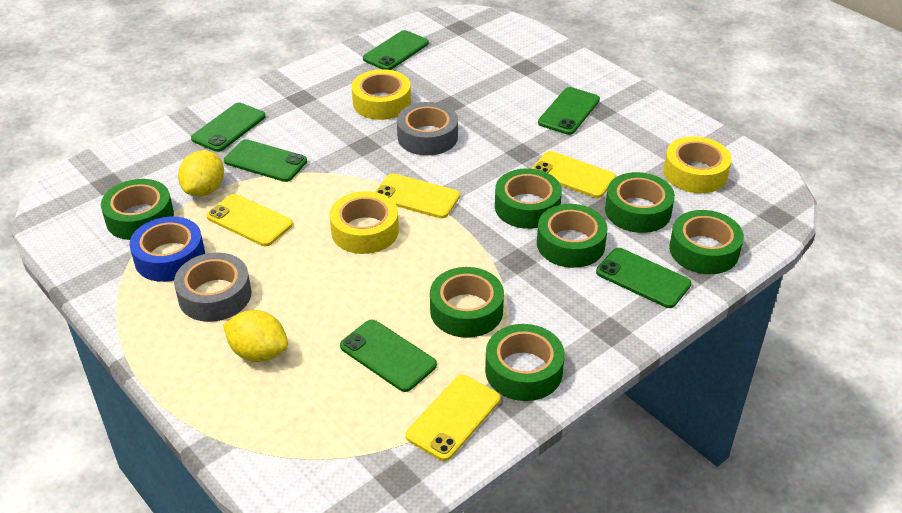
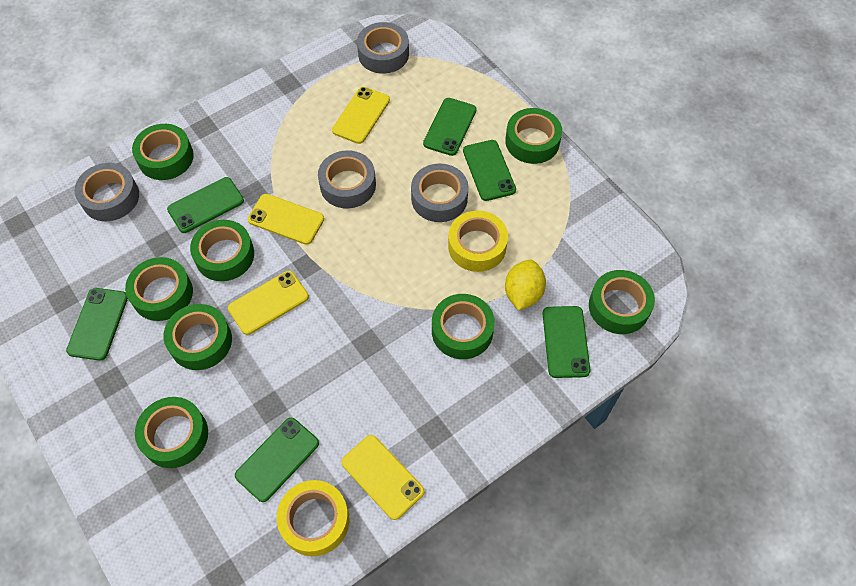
blue tape: [129,216,205,282] = 1 -> none = 0
green tape: [101,179,174,240] [430,267,504,338] [485,324,565,401] [495,168,562,229] [537,204,608,268] [605,172,675,233] [669,210,744,274] = 7 -> [125,257,193,321] [132,124,194,180] [135,397,208,468] [163,304,232,370] [190,220,254,281] [432,294,495,359] [505,108,562,164] [589,270,655,334] = 8
grey tape: [174,252,251,322] [397,102,458,155] = 2 -> [74,163,139,221] [318,150,376,208] [357,22,409,74] [411,163,469,222] = 4
yellow lemon: [178,150,224,196] [223,310,288,362] = 2 -> [505,260,546,310] = 1
yellow tape: [330,191,399,254] [352,69,411,120] [664,136,732,193] = 3 -> [277,480,349,556] [448,211,508,272] = 2

